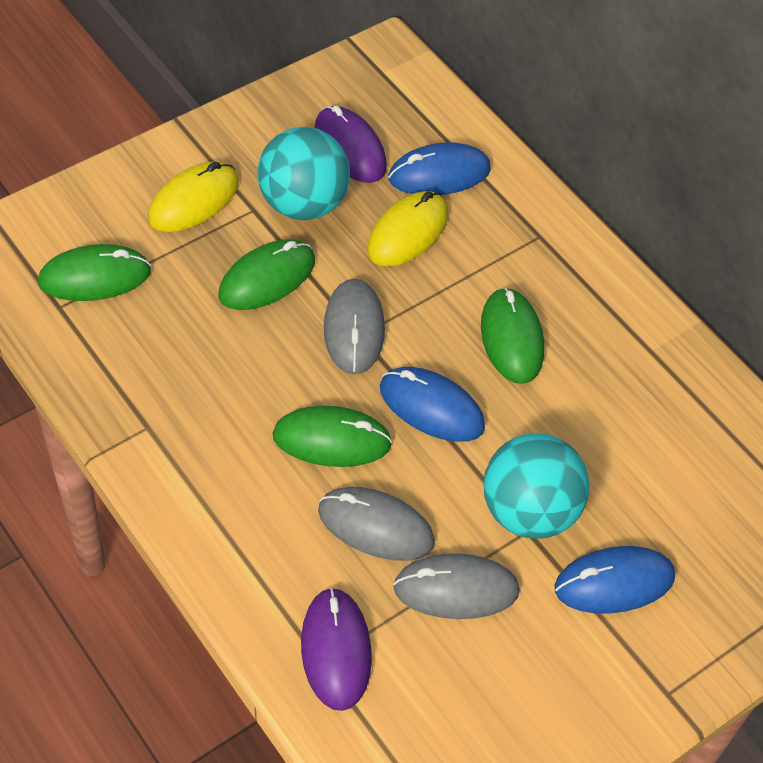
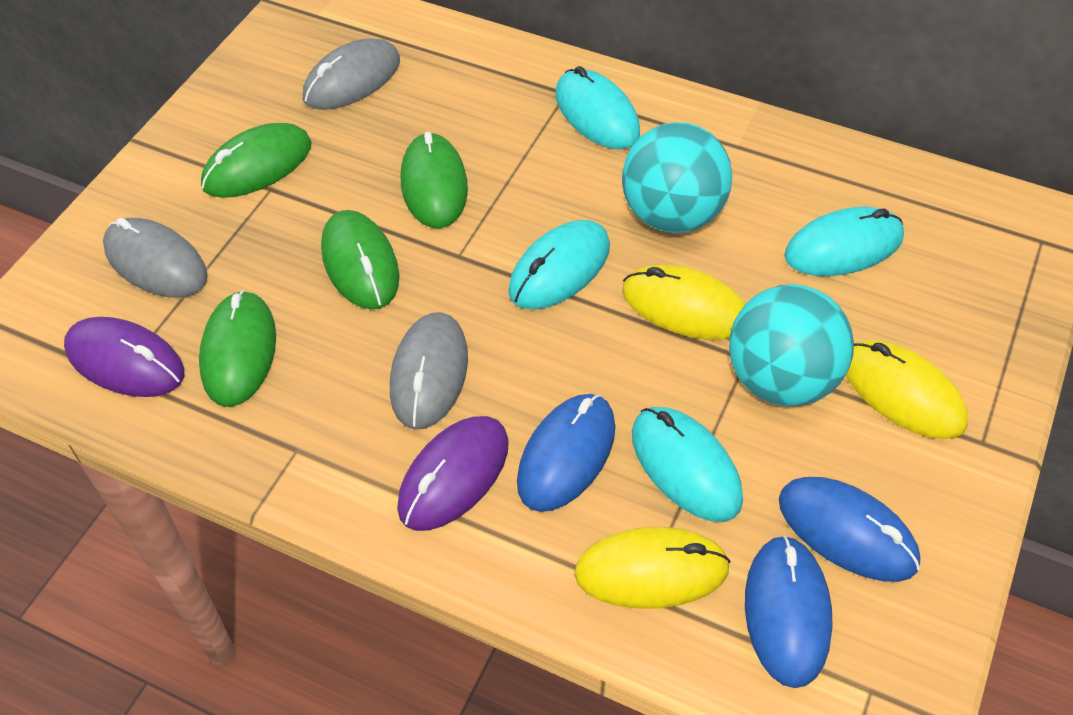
turquoise mouse: none = 0 -> [508,220,610,309] [555,66,640,149] [632,407,743,522] [784,207,904,276] = 4
yellow mouse: [148,162,239,232] [367,191,448,266] = 2 -> [574,527,731,609] [622,265,746,340] [846,340,968,439] = 3

